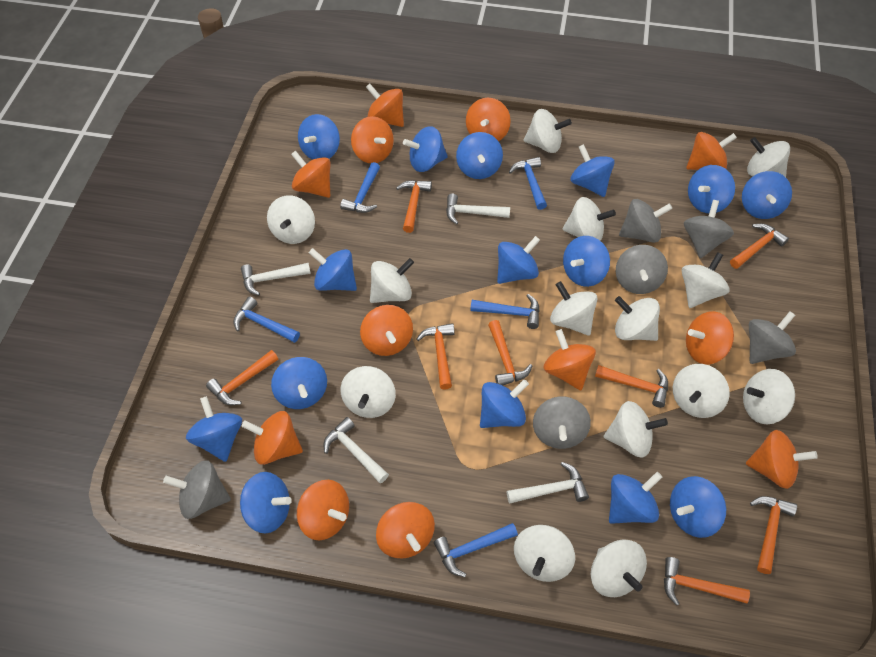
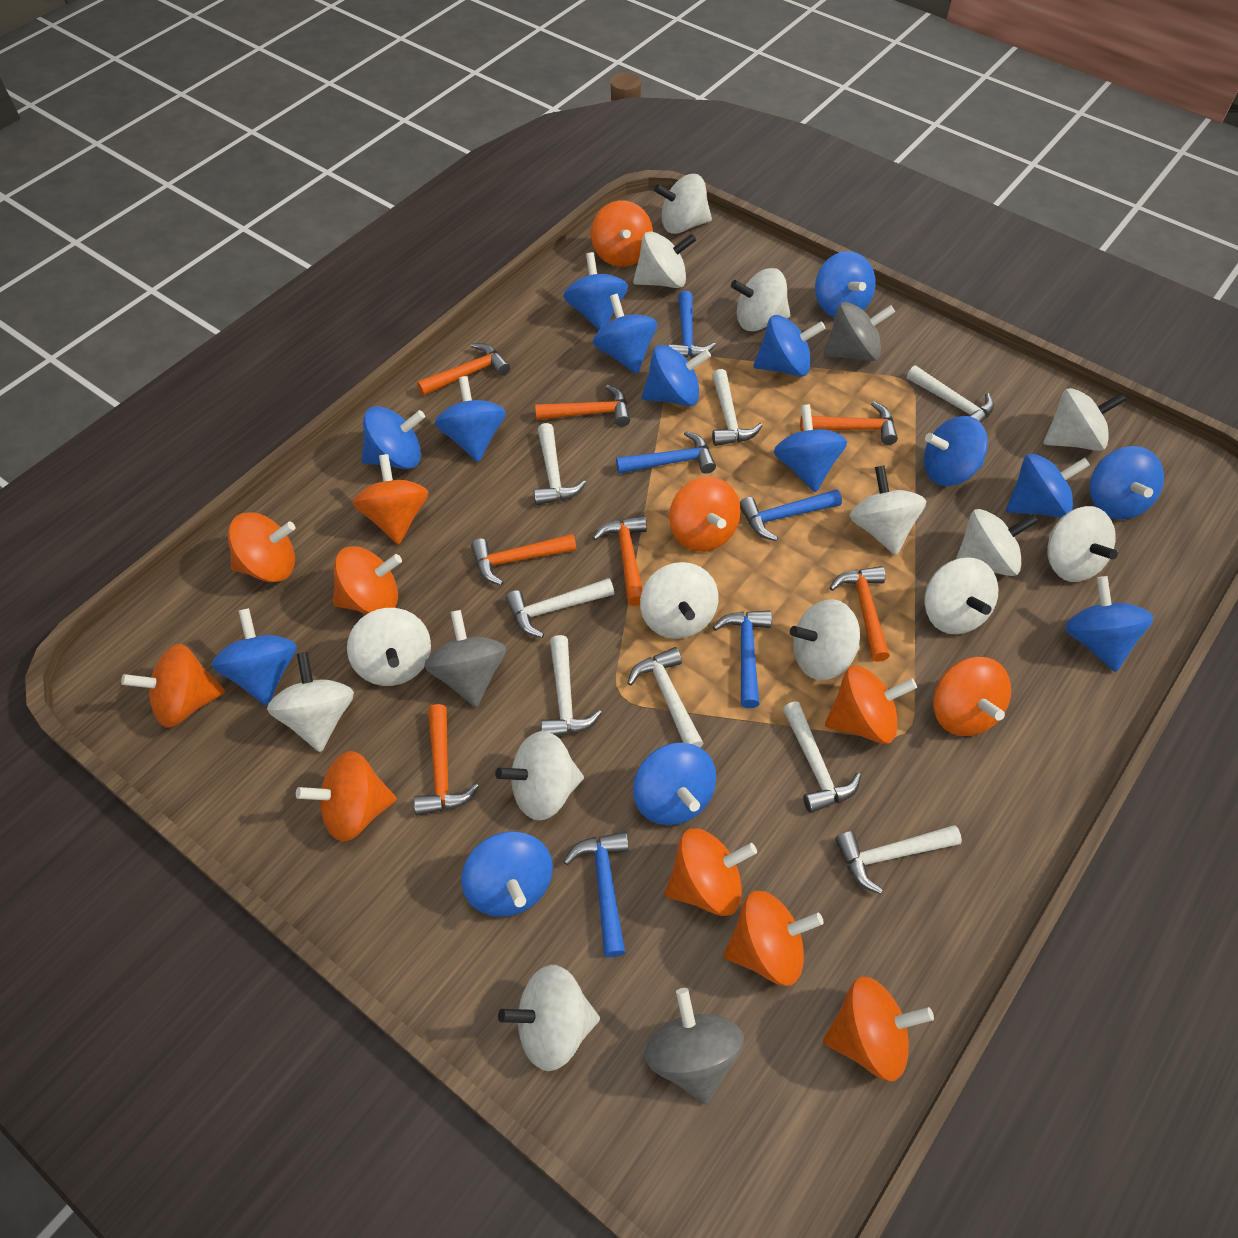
grey spinning top: [163,460,231,519] [533,396,591,449] [616,245,668,294] [619,199,672,243] [684,200,734,258] [749,311,796,364] = 6 -> [424,610,506,707] [644,988,744,1105] [823,302,895,361] = 3
orange hammer: [206,350,278,405] [396,180,432,233] [416,323,455,390] [488,320,532,385] [595,365,668,408] [664,557,750,606] [730,224,789,269] [750,496,797,574] = 8 -> [414,704,479,816] [417,343,510,396] [471,534,576,586] [535,385,630,427] [593,515,647,606] [800,401,898,445] [830,566,890,662] = 7
white hammer: [241,263,311,296] [324,417,389,483] [446,194,510,224] [507,462,589,504] = 4 -> [505,578,614,638] [533,423,586,505] [541,635,602,736] [628,647,704,747] [712,369,762,446] [783,701,861,813] [835,825,962,894] [907,365,994,423] = 8

